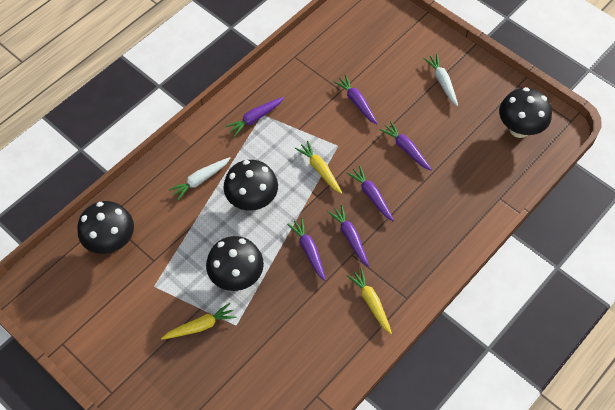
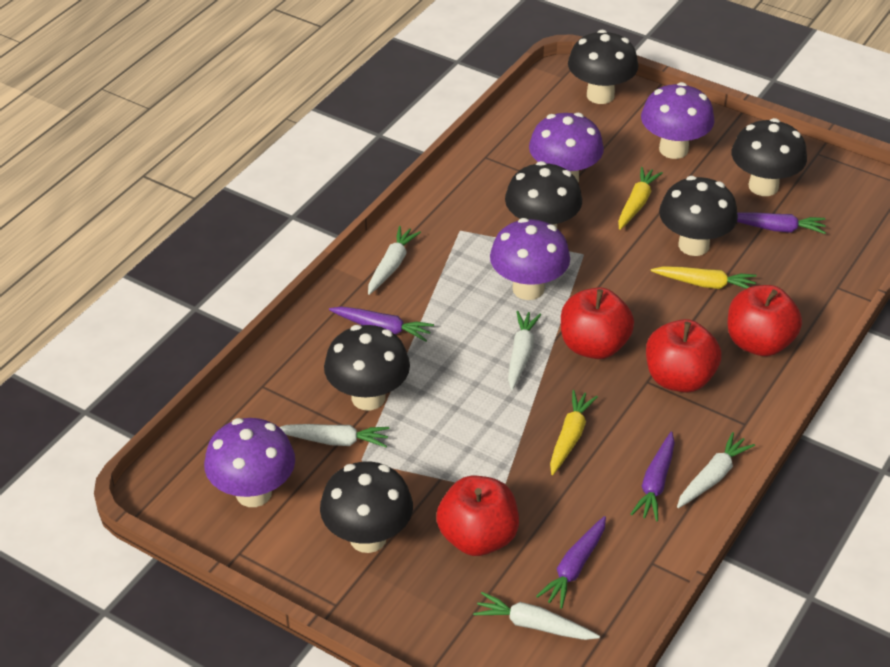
black mushroom: [77,201,134,254] [206,236,264,291] [223,160,278,211] [499,87,552,138] = 4 -> [320,462,413,553] [324,325,410,410] [505,161,582,228] [568,30,638,104] [659,176,738,256] [732,118,807,196] = 6
purple carrot: [225,97,284,137] [287,218,326,281] [327,205,369,266] [333,75,378,124] [347,165,394,221] [379,121,432,171] = 6 -> [329,306,434,342] [536,516,606,609] [631,432,675,522] [737,212,826,234] = 4
purple mushroom: none = 0 -> [204,418,295,507] [490,218,570,300] [529,113,604,182] [641,82,714,159] = 4
red apple: none = 0 -> [436,476,519,556] [561,287,634,359] [646,319,722,393] [727,285,802,356] = 4
white carrot: [168,157,230,201] [423,54,458,106] = 2 -> [279,424,389,447] [368,226,421,295] [473,592,600,640] [508,311,541,390] [677,432,755,508] = 5

